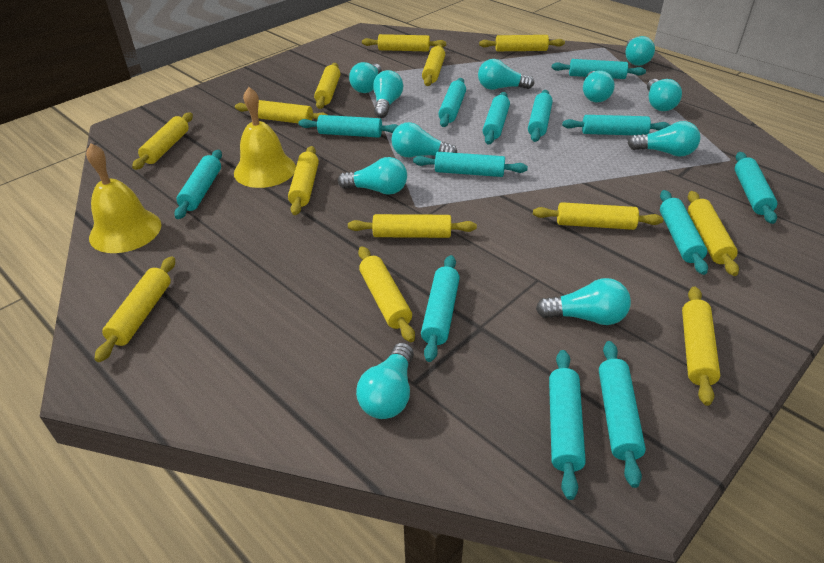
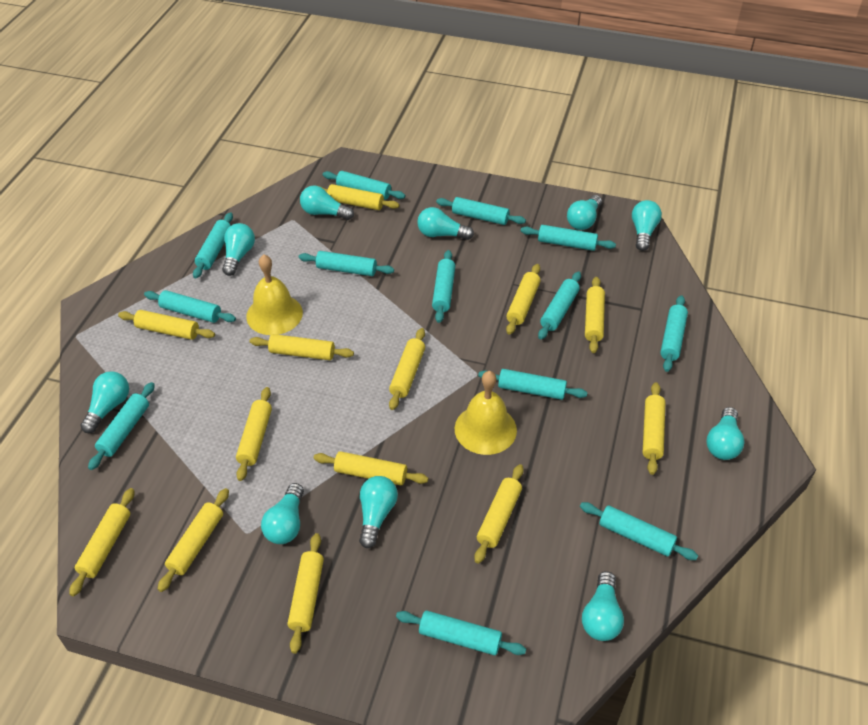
turquoise light bulb: [338,157,407,195] [349,62,382,93] [356,342,414,419] [373,70,403,118] [391,122,457,157] [478,59,535,90] [536,278,631,325] [583,71,615,102] [625,36,655,66] [628,121,700,157] [647,79,682,111] = 11 -> [80,371,129,433] [222,223,255,276] [261,483,304,544] [300,186,354,220] [359,476,398,548] [417,207,474,240] [567,195,602,230] [582,571,624,641] [632,200,662,251] [706,407,745,460] = 10

